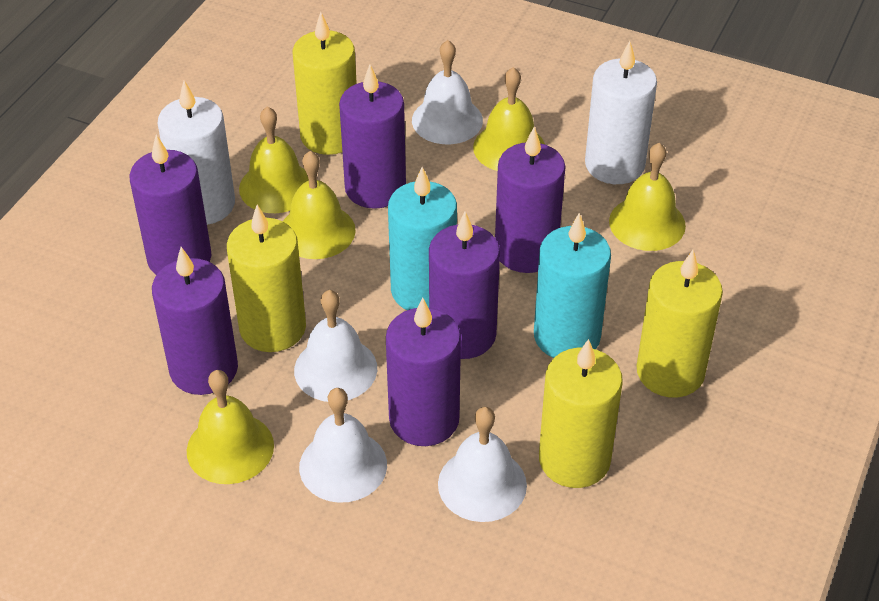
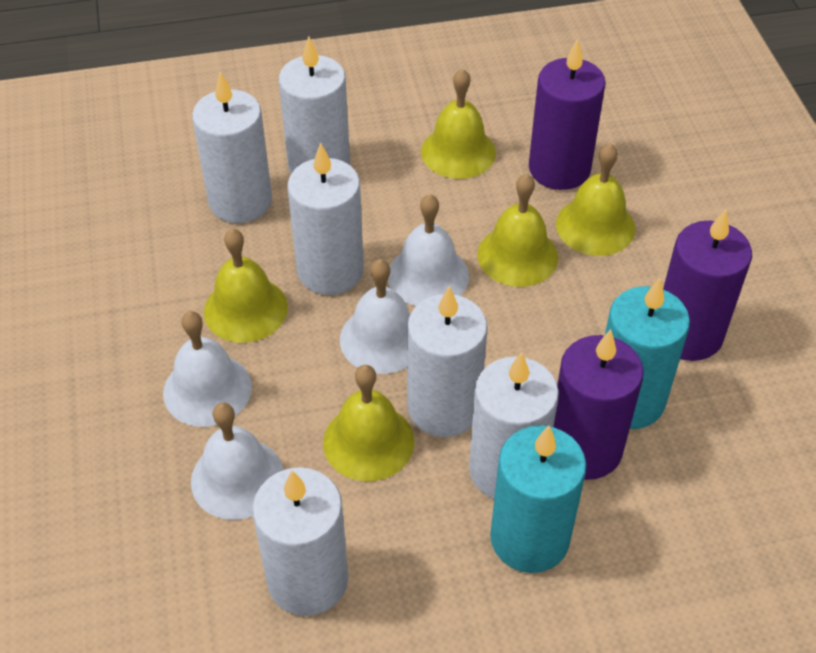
purple candle: [129,135,211,275] [152,247,238,395] [339,64,406,209] [386,298,461,446] [429,212,500,359] [495,127,566,273] = 6 -> [529,39,606,190] [554,329,644,480] [663,209,752,361] = 3
white candle: [157,80,235,225] [585,41,657,184] = 2 -> [192,72,272,223] [252,467,349,616] [279,36,350,174] [288,142,364,295] [407,286,488,437] [469,352,559,499] = 6
yellow candle: [227,205,306,352] [292,12,357,155] [539,339,623,488] [637,250,723,398] = 4 -> none = 0

